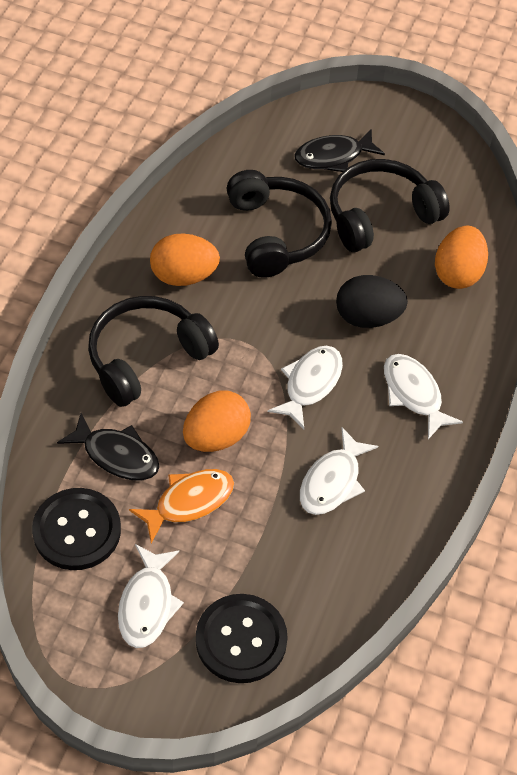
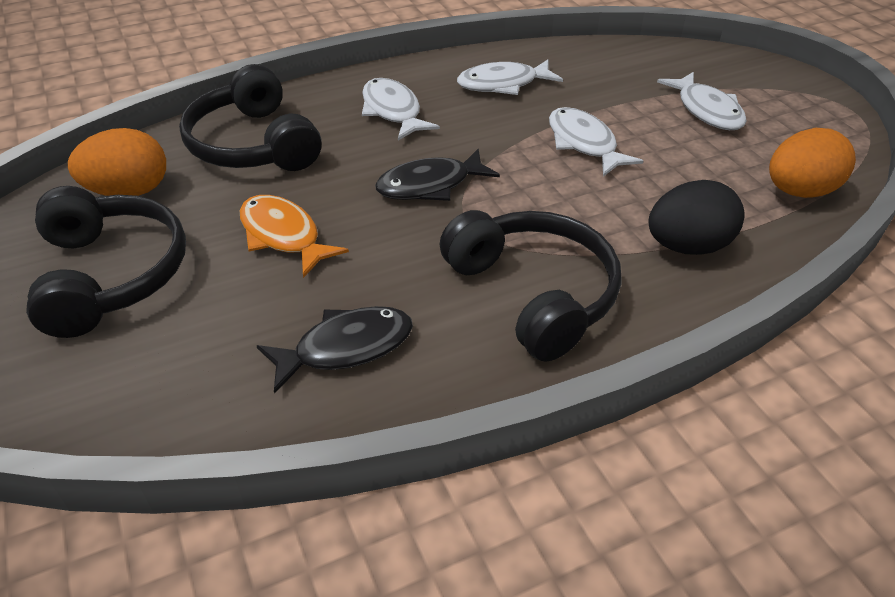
black button: [32,488,121,570] [196,594,288,683] = 2 -> none = 0
orange egg: [150,233,220,286] [183,390,251,452] [435,226,488,289] = 3 -> [68,128,166,196] [769,128,856,198] = 2

